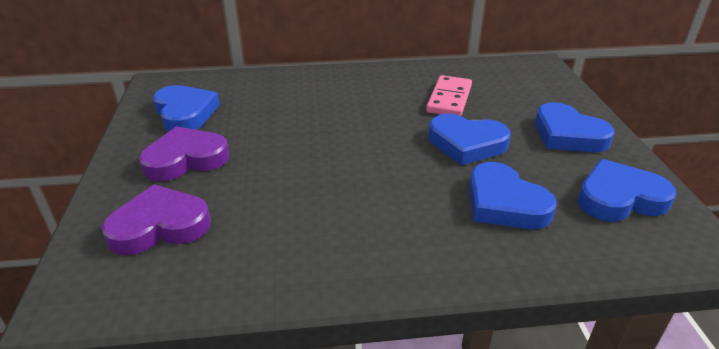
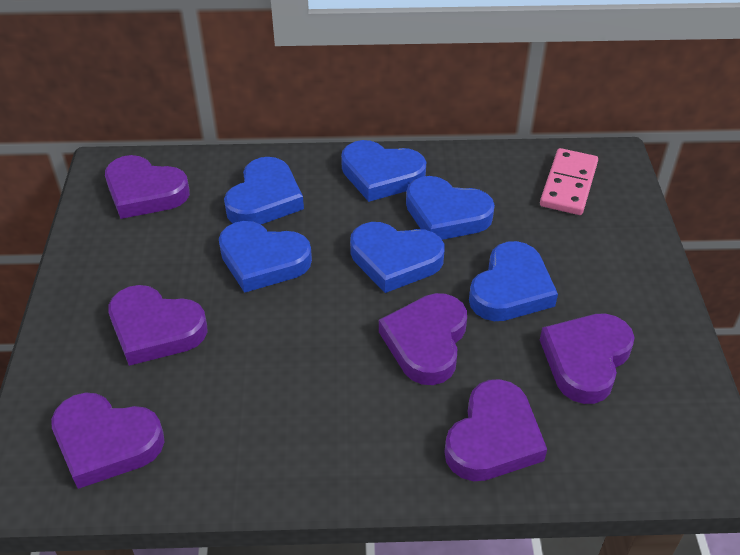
blue heart: [153,85,220,132] [428,114,511,165] [469,162,557,229] [535,102,615,152] [578,159,676,222] = 5 -> [219,221,312,293] [224,157,304,224] [341,140,426,202] [350,222,444,293] [406,176,495,240] [469,241,558,321] = 6
purple heart: [102,184,211,255] [139,126,229,181] = 2 -> [51,392,165,489] [105,155,190,219] [108,285,208,366] [379,293,467,385] [444,379,547,481] [540,313,634,404] = 6

